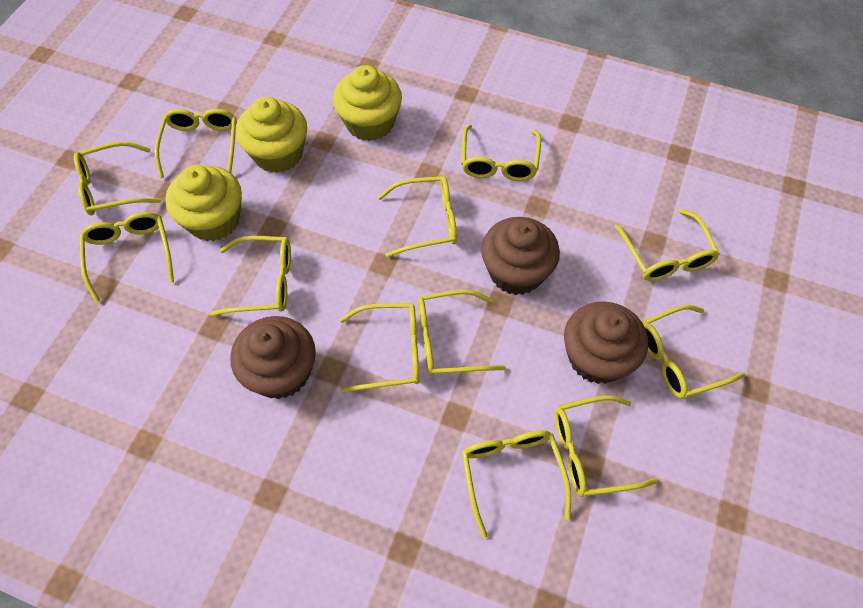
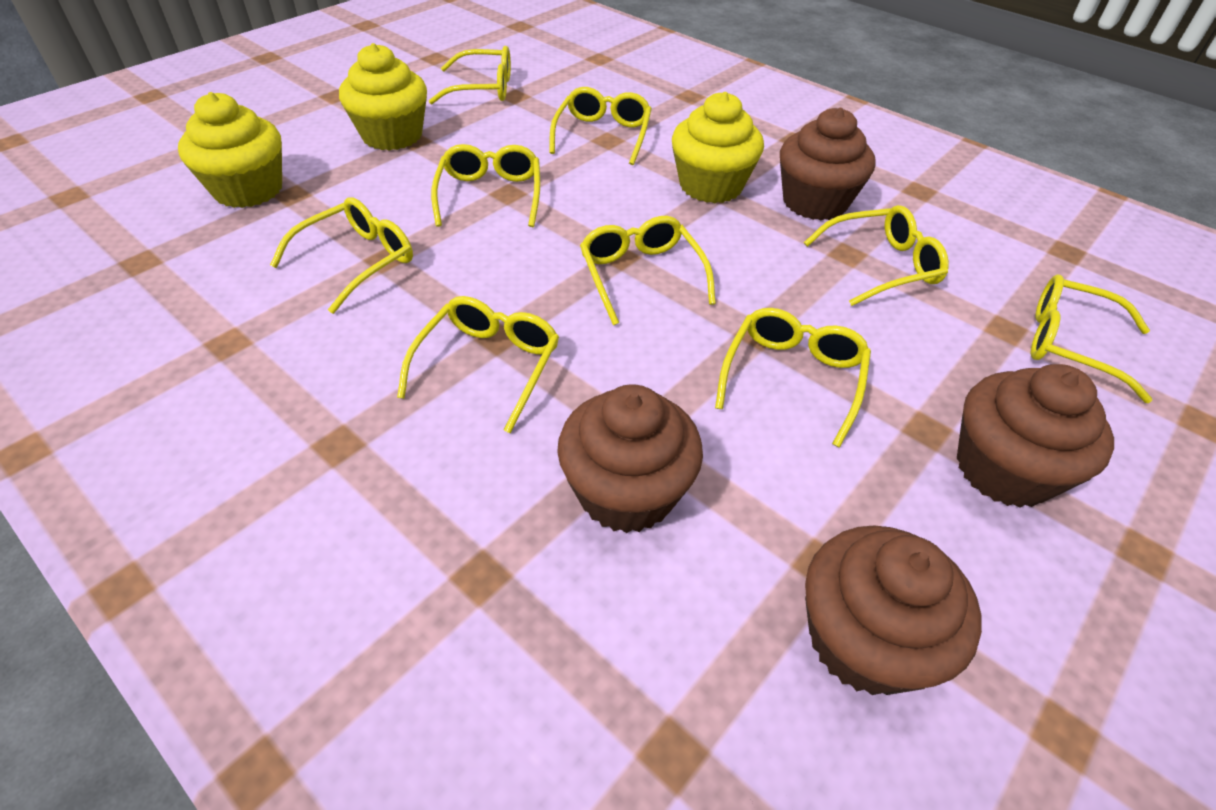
brown cupcake: [231,316,316,399] [481,217,560,295] [564,301,648,384] = 3 -> [557,384,703,533] [780,108,876,220] [805,525,982,695] [957,364,1114,508] = 4
yellow glasses: [74,141,161,215] [79,212,174,303] [154,109,237,178] [210,236,291,316] [340,303,420,393] [377,176,457,257] [418,290,506,376] [461,124,541,181] [462,430,571,538] [555,395,658,497] [614,209,720,281] [642,305,746,399] = 12 -> [270,197,413,314] [397,296,559,433] [429,46,511,104] [431,144,540,227] [549,87,652,165] [580,216,716,325] [715,308,871,448] [804,205,949,306] [1031,274,1152,403] = 9

